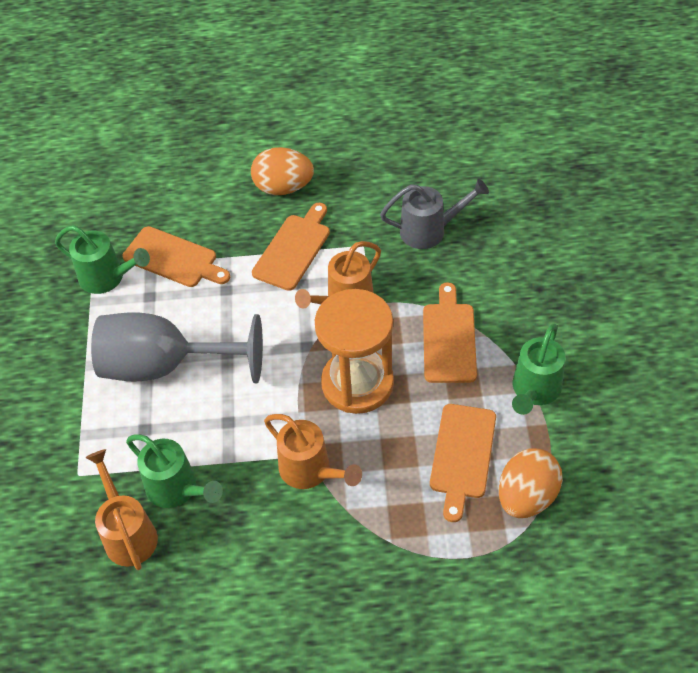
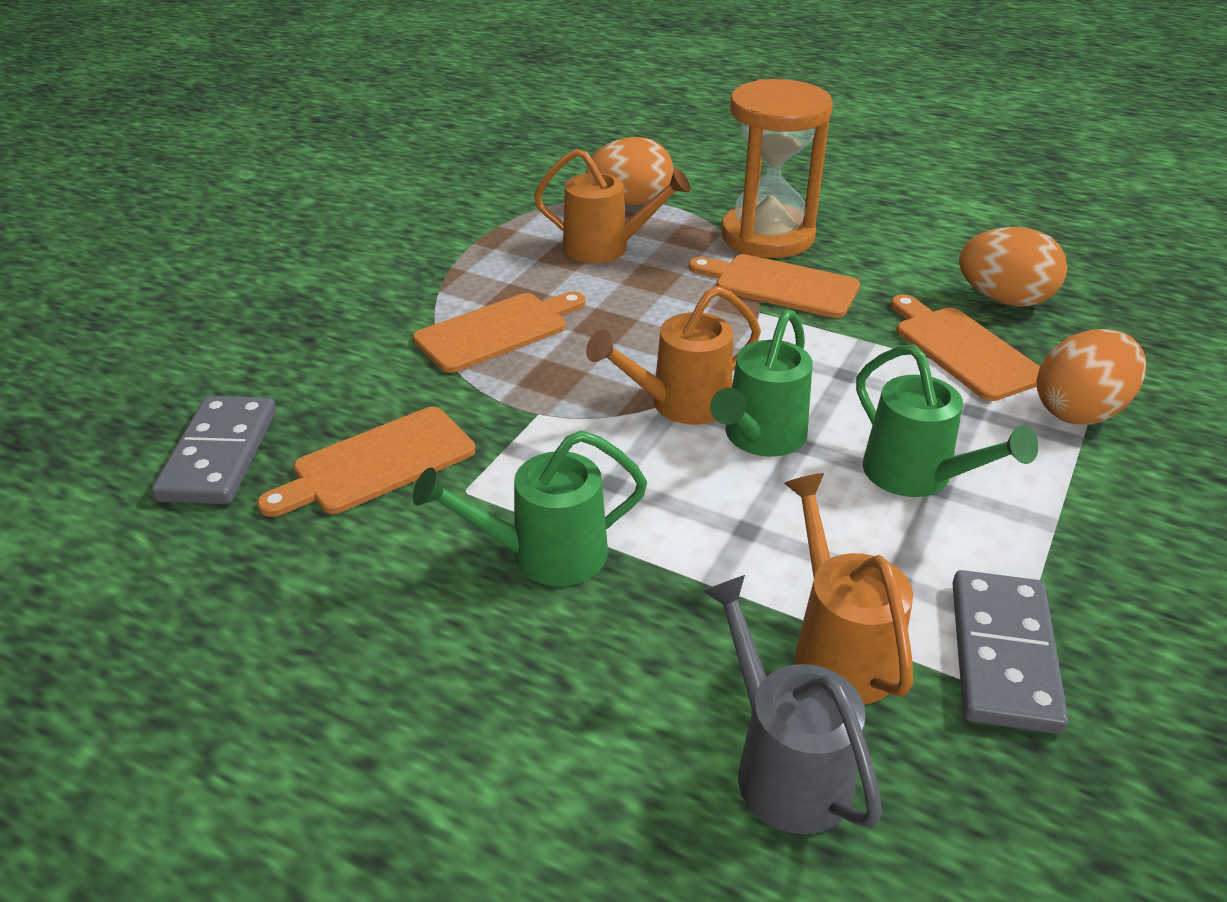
grey domino: none = 0 -> [152,396,276,504] [952,570,1069,734] = 2
grey goblet: [91,312,263,383] = 1 -> none = 0
orange egg: [251,147,314,195] [499,448,563,518] = 2 -> [586,137,674,205] [959,227,1067,306] [1036,329,1146,425] = 3

